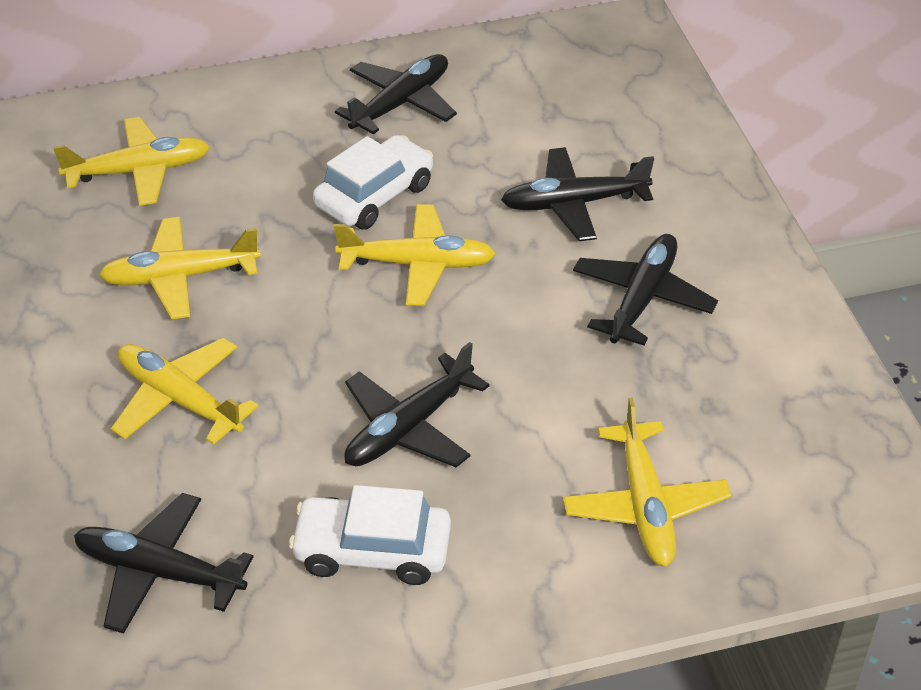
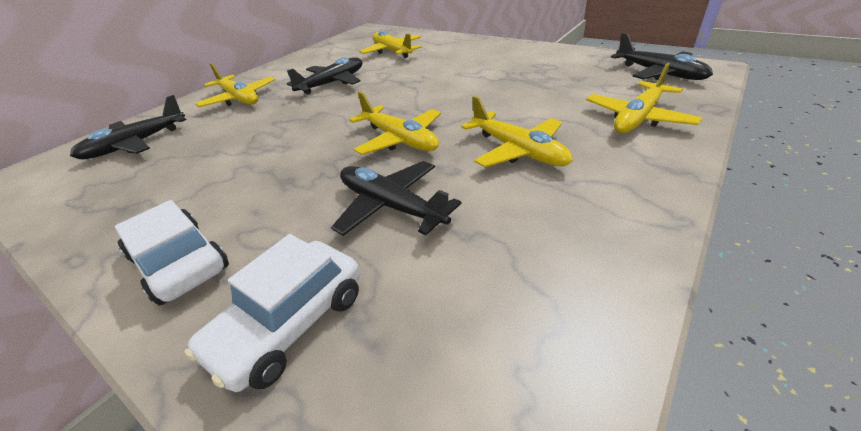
black plane: [74,493,254,633] [335,54,457,134] [344,342,490,467] [501,147,654,241] [573,234,718,345] = 5 -> [70,95,186,159] [287,57,362,94] [331,161,462,236] [611,33,713,80] = 4

